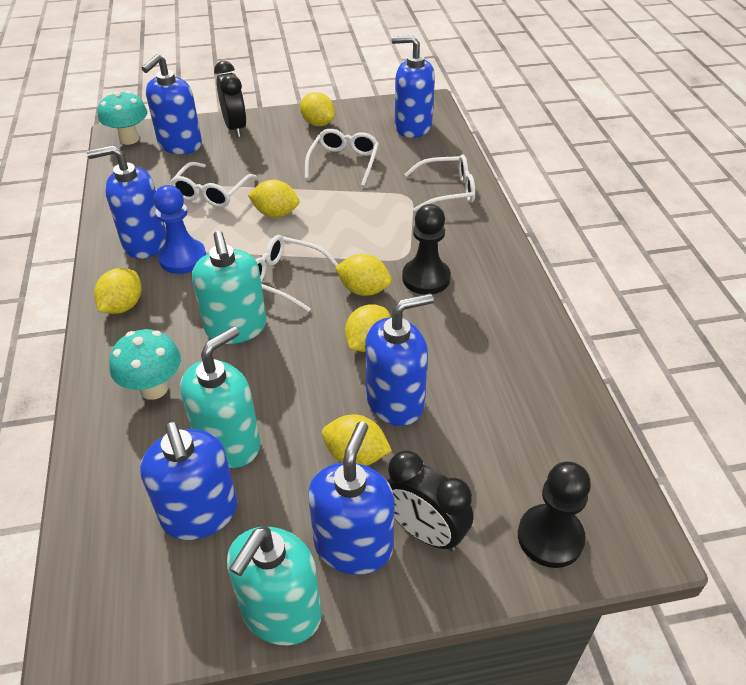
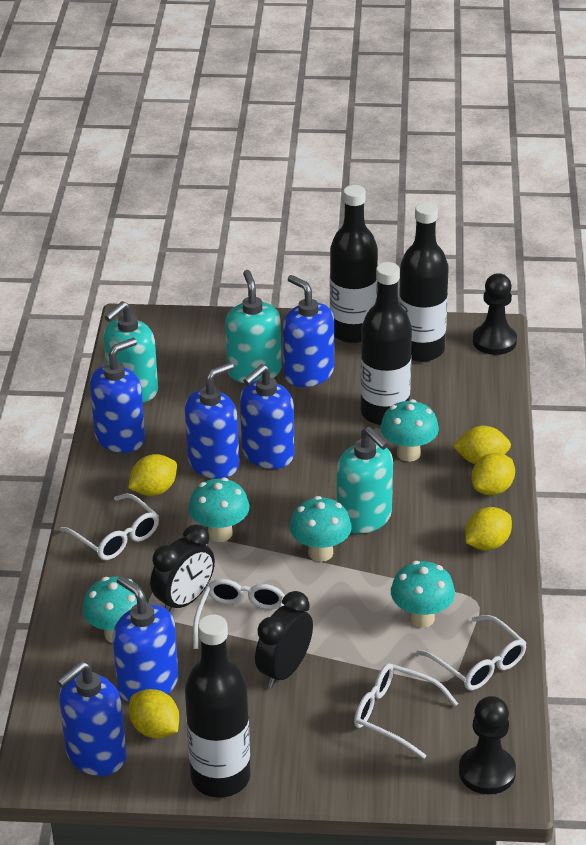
black bottle: none = 0 -> [185,615,250,798] [330,185,378,343] [360,262,412,425] [399,202,449,362] = 4
blue pawn: [153,185,206,274] = 1 -> none = 0
turquoise mushroom: [98,91,147,145] [109,329,181,400] = 2 -> [82,577,147,643] [188,478,250,542] [290,496,352,562] [380,399,439,462] [391,561,455,628] = 5
yellow lemon: [94,268,141,314] [248,180,299,218] [300,92,335,126] [322,414,392,466] [335,254,392,296] [345,304,390,352] = 6 -> [128,454,177,496] [129,689,179,738] [453,426,511,464] [465,507,512,550] [471,453,515,495] = 5

